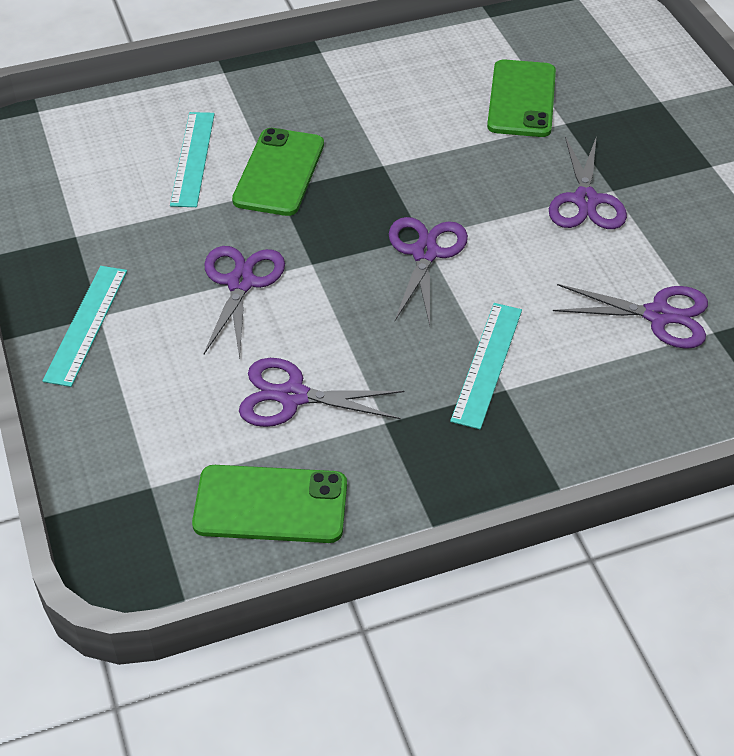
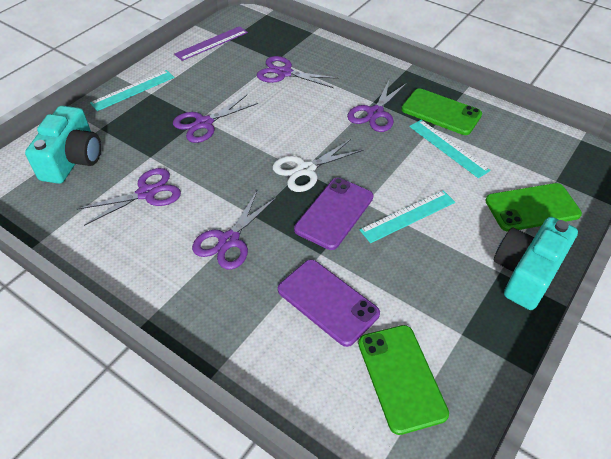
purple phone: none = 0 -> [278,260,380,347] [294,178,373,250] = 2
purple ruler: none = 0 -> [174,26,248,61] = 1
turquoise camera: none = 0 -> [25,106,101,184] [493,217,578,310] = 2
white scissors: none = 0 -> [272,139,364,192] = 1

